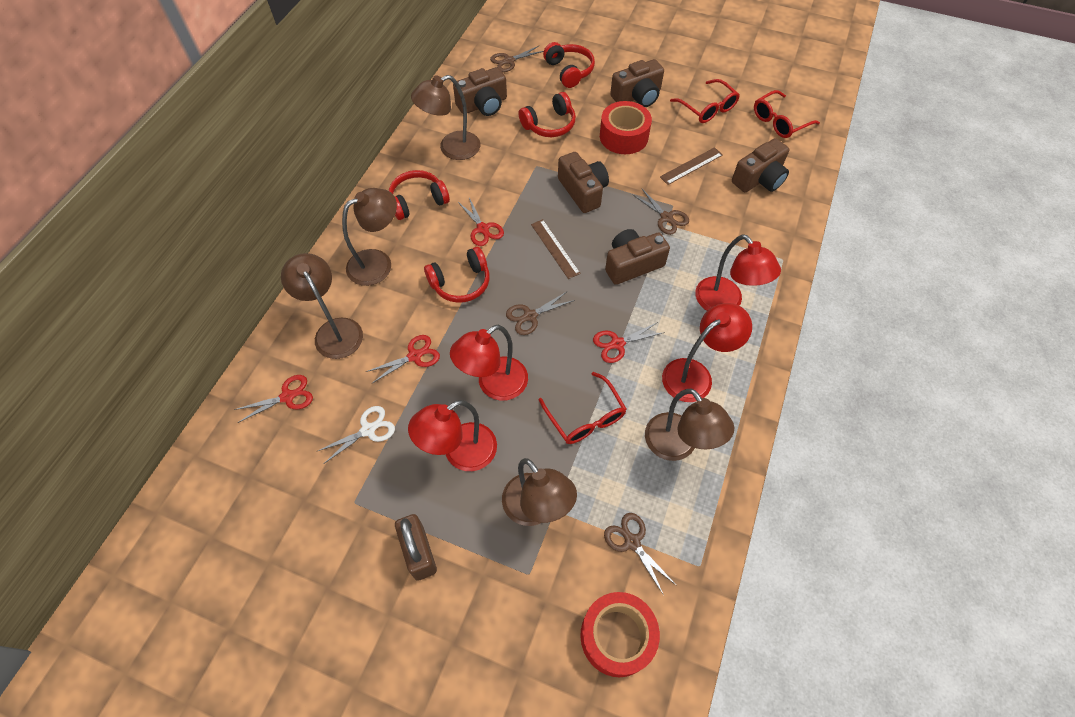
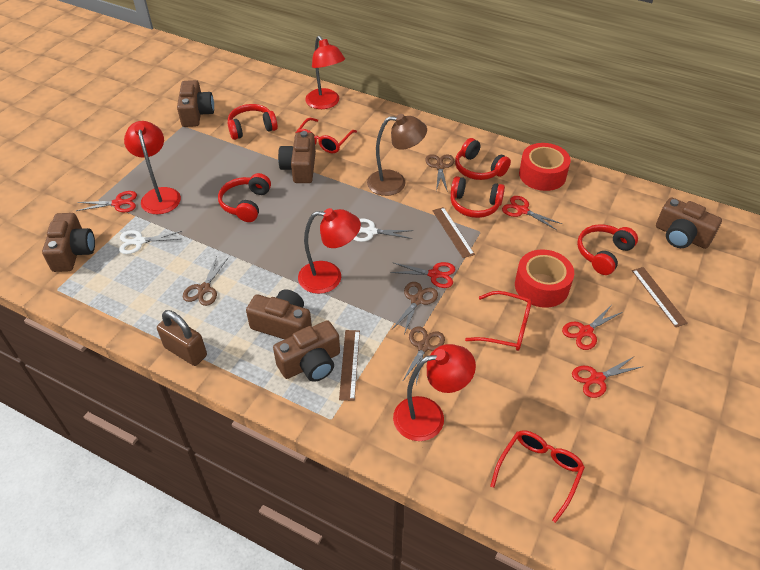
brown camera: [453,67,507,116] [558,152,609,213] [605,229,670,285] [610,59,664,107] [732,138,789,192] = 5 -> [42,213,95,272] [177,80,214,127] [246,290,312,339] [273,320,340,382] [278,131,316,183] [656,198,722,249] = 6
brown lamp: [281,253,363,359] [342,188,397,286] [411,75,480,160] [502,458,577,526] [645,388,734,461] = 5 -> [367,114,427,196] = 1
brown ruler: [531,219,581,279] [660,147,723,185] = 2 -> [339,330,360,401] [432,207,475,258] [632,267,688,327] = 3
red headphones: [389,170,450,220] [424,247,490,303] [519,92,576,137] [543,42,595,88] = 4 -> [218,173,271,222] [228,104,278,140] [451,176,505,218] [455,138,511,180] [577,224,638,275] = 5
red scissors: [234,375,313,423] [366,335,440,383] [458,198,504,246] [593,322,665,363] = 4 -> [76,191,137,212] [390,262,455,288] [502,196,562,230] [562,305,622,350] [572,357,641,398] = 5
white scissors: [316,406,395,464] = 1 -> [119,230,182,254] [354,219,413,242] = 2

